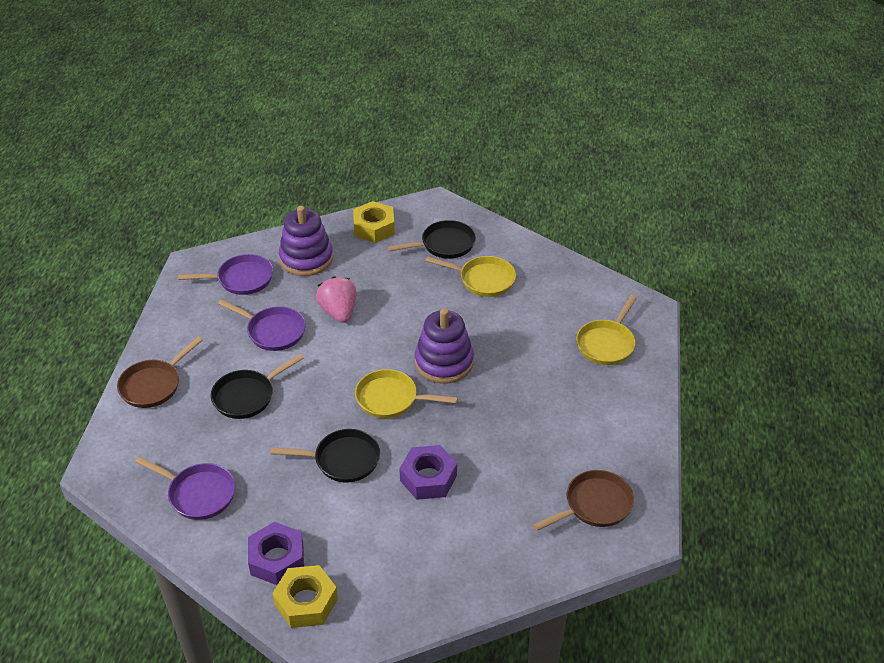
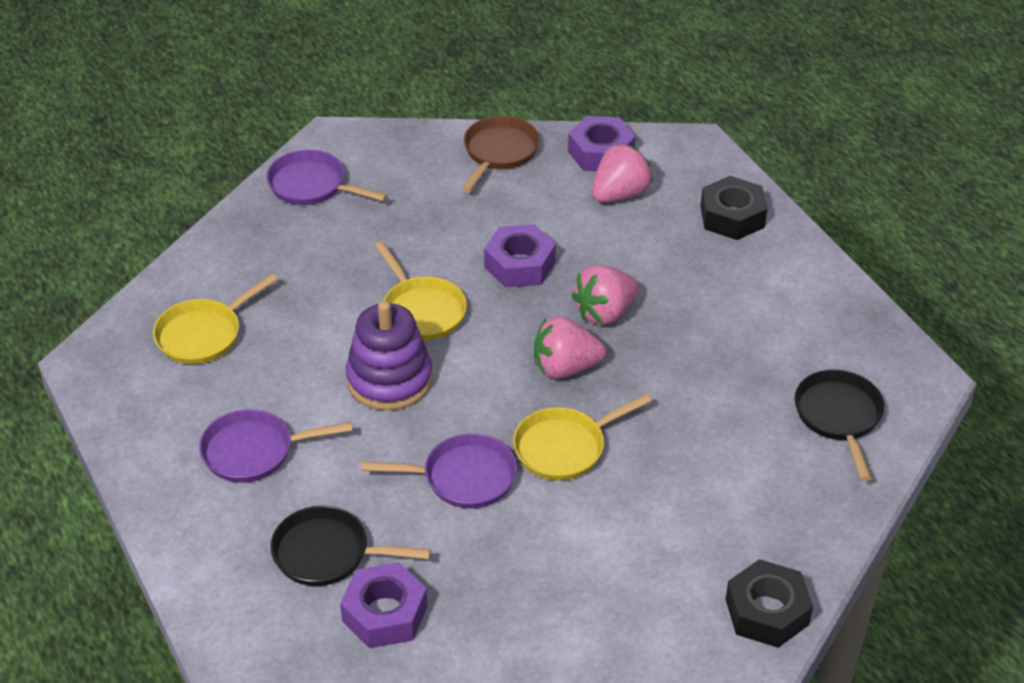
black nut: none = 0 -> [700,176,767,240] [726,559,813,648] = 2
black pan: [211,354,304,419] [270,429,380,483] [388,220,476,259] = 3 -> [271,506,431,586] [795,370,884,481] = 2
brown pan: [117,337,203,408] [533,470,634,531] = 2 -> [462,116,540,192] = 1
pink strawberry: [316,276,357,323] = 1 -> [534,316,606,379] [572,265,639,325] [592,144,653,202] = 3
purple nut: [248,522,304,585] [399,445,457,500] = 2 -> [340,562,428,648] [484,224,556,288] [568,116,636,172] = 3
purple stacking toy: [279,206,333,276] [415,309,474,384] = 2 -> [346,301,433,411] = 1
yellow nut: [272,565,338,628] [353,201,395,243] = 2 -> none = 0

